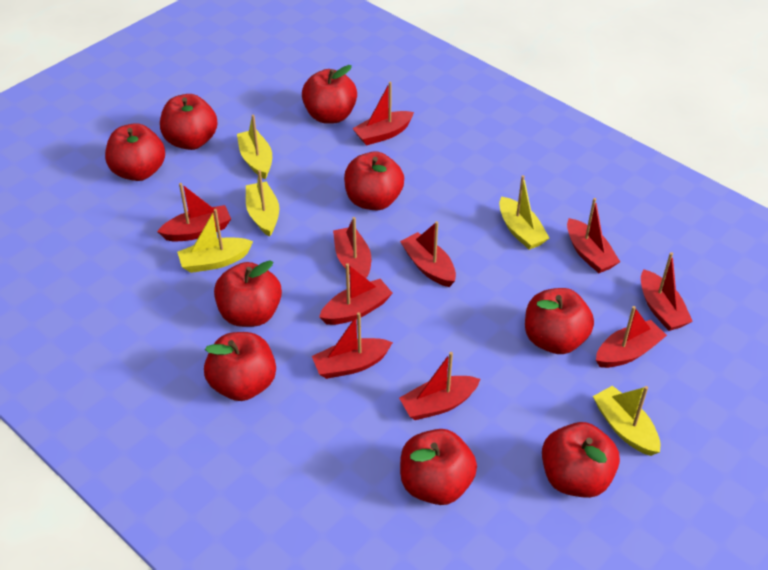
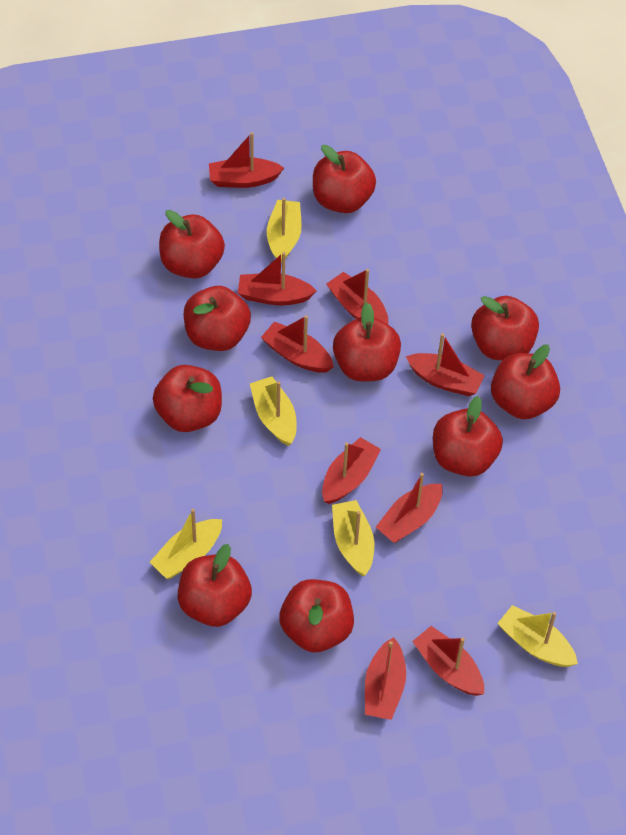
red apple: [105,123,165,181] [160,94,218,150] [204,332,276,401] [214,260,282,327] [302,65,357,124] [344,152,404,210] [400,429,477,505] [525,288,594,354] [542,422,620,498] = 9 -> [153,365,222,432] [159,210,225,278] [178,544,252,627] [184,286,251,351] [279,579,354,652] [313,145,376,213] [333,303,401,381] [433,396,503,477] [471,296,539,360] [491,345,560,419] = 10
red boat: [157,183,231,241] [312,312,393,379] [319,263,392,325] [333,217,371,278] [352,82,414,146] [399,352,480,420] [400,221,456,287] [567,198,620,273] [596,306,667,368] [641,252,693,331] = 10 -> [209,132,284,188] [238,252,317,305] [261,315,334,373] [322,437,381,504] [326,269,388,324] [365,637,406,720] [376,473,443,543] [406,333,485,396] [412,626,484,696] = 9

